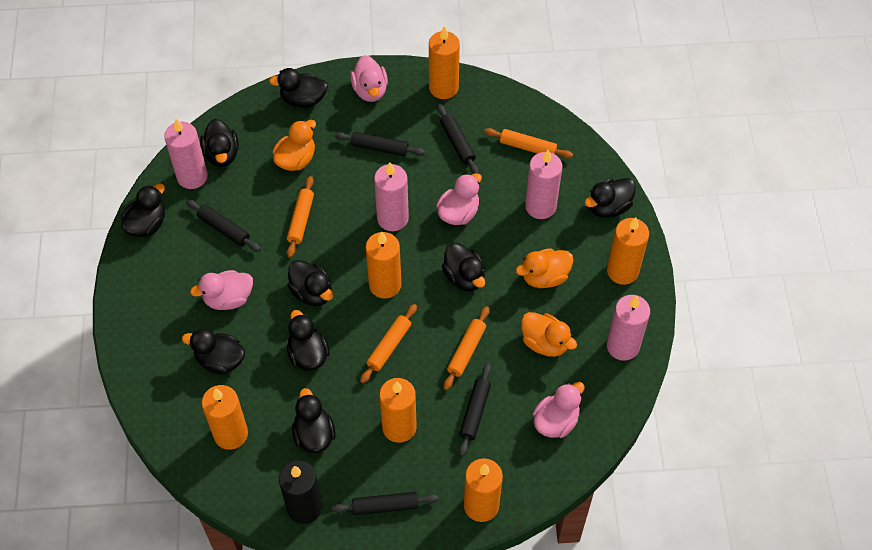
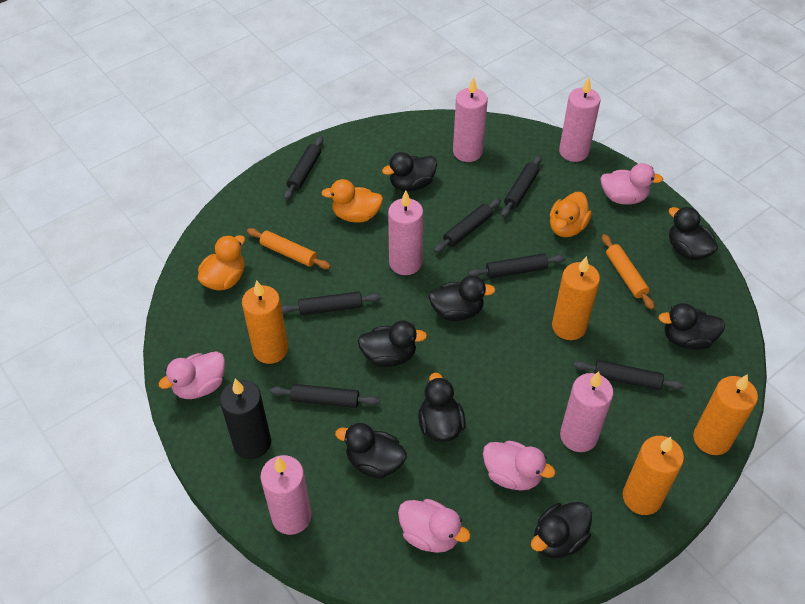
black duck: [121,184,165,237] [182,328,245,374] [200,119,239,167] [269,68,328,108] [286,310,330,371] [287,260,333,306] [292,388,336,453] [442,243,485,291] [585,178,636,218] = 9 -> [335,423,407,479] [358,320,427,367] [382,152,437,191] [418,373,466,442] [428,275,496,321] [531,502,592,558] [658,303,725,350] [669,207,718,260] = 8
black rolling pin: [186,199,261,252] [332,492,439,515] [335,132,425,156] [437,104,479,174] [459,363,491,456] = 5 -> [270,384,380,408] [281,291,381,315] [284,136,323,200] [434,198,501,253] [468,253,565,279] [501,155,542,217] [574,360,684,390] = 7
orange candle: [202,385,248,450] [365,231,401,299] [379,378,417,443] [429,26,460,99] [464,458,503,522] [607,217,649,285] = 6 -> [242,280,288,364] [552,256,600,340] [623,436,684,515] [693,374,758,455] = 4
orange rolling pin: [287,176,314,258] [360,304,417,383] [444,306,489,390] [484,128,573,159] = 4 -> [247,228,331,269] [602,234,655,310] = 2
pink candle: [164,119,208,189] [374,162,409,231] [525,150,562,219] [607,295,650,361] = 4 -> [260,455,311,535] [388,191,423,275] [453,77,488,162] [559,77,601,162] [560,371,613,452] = 5

